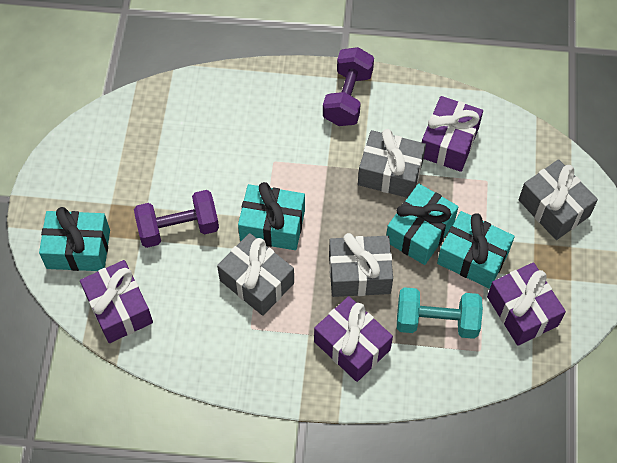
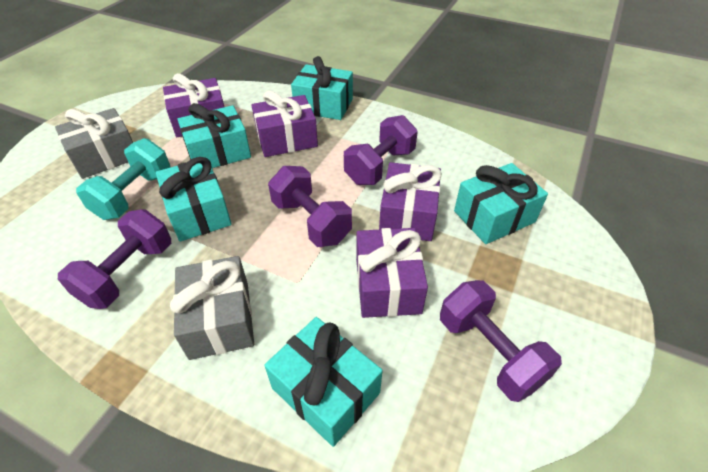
grey gift: [217,233,294,316] [329,233,393,297] [358,129,426,198] [519,159,598,240] = 4 -> [55,108,133,179] [170,256,254,360] = 2
purple dumbbell: [134,190,219,248] [323,47,374,126] = 2 -> [58,209,171,309] [268,166,352,247] [344,115,418,185] [440,280,562,402] = 4
turquoise gift: [39,207,110,271] [238,182,305,250] [386,183,458,265] [437,211,515,289] = 4 -> [156,157,232,241] [178,103,251,168] [264,317,383,447] [291,56,353,120] [454,163,548,244] = 5

